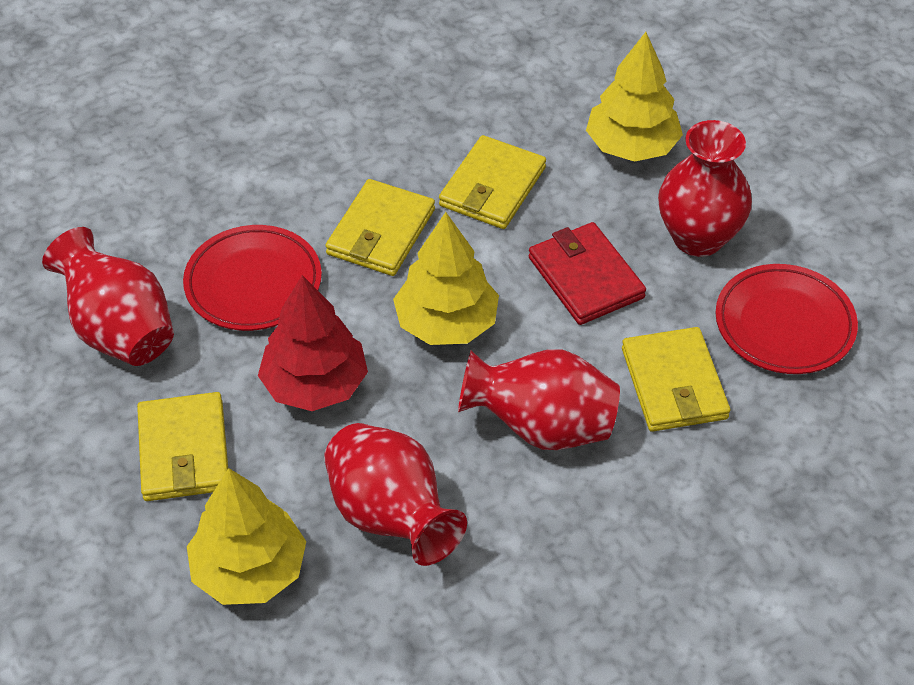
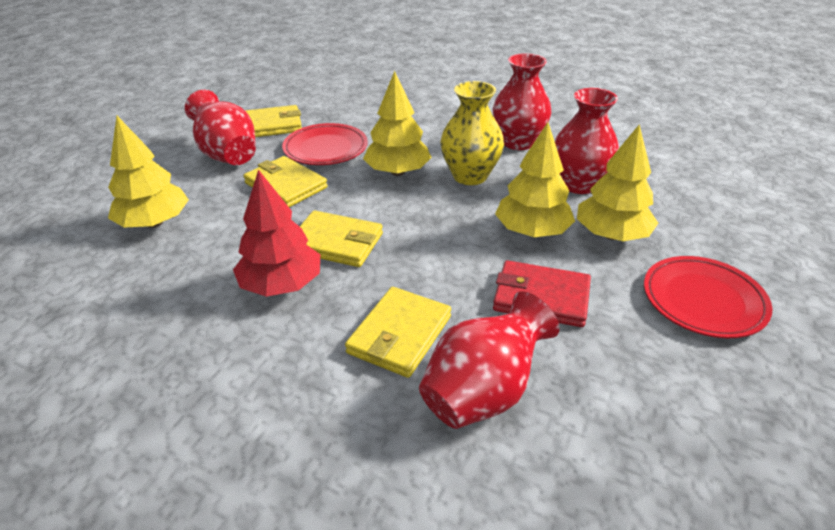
yellow tree: [187,468,306,605] [393,212,499,345] [586,32,683,162] = 3 -> [108,116,189,228] [363,71,432,176] [495,122,575,237] [577,124,658,241] = 4
yellow vase: none = 0 -> [440,81,504,185] = 1

